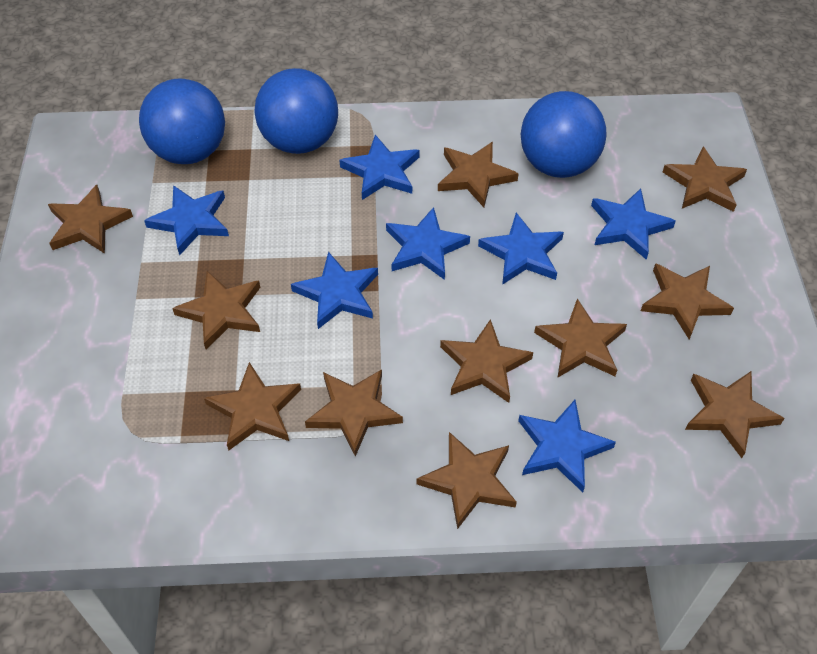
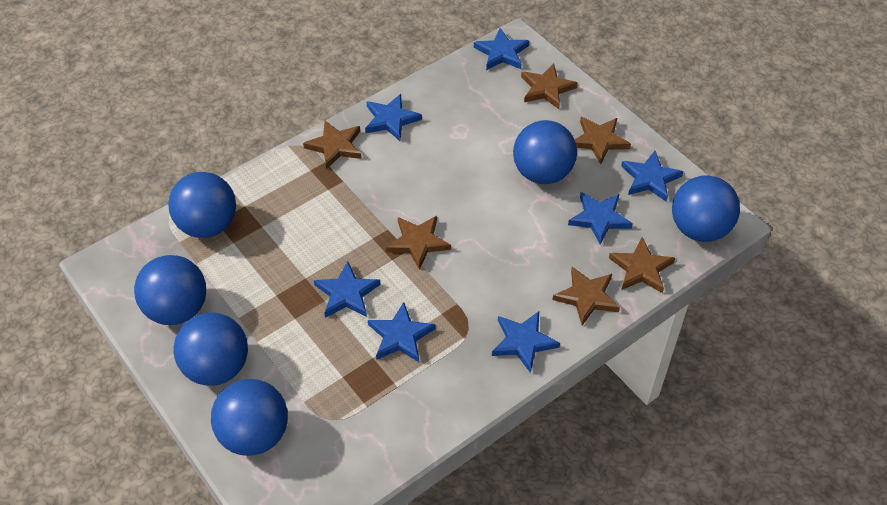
blue ball: [139,78,225,164] [254,68,338,154] [521,91,606,178] = 3 -> [134,255,206,325] [168,172,236,238] [174,312,248,386] [211,379,288,456] [513,120,577,184] [672,175,740,242] = 6
brown star: [48,185,133,254] [172,271,260,350] [204,362,301,451] [305,369,403,457] [417,432,517,529] [438,142,519,207] [440,319,533,403] [534,299,627,378] [641,263,734,339] [663,146,747,212] [685,371,785,458] = 11 -> [303,121,362,170] [386,216,451,270] [521,64,578,109] [553,267,620,325] [575,117,631,164] [609,237,675,293] = 6

